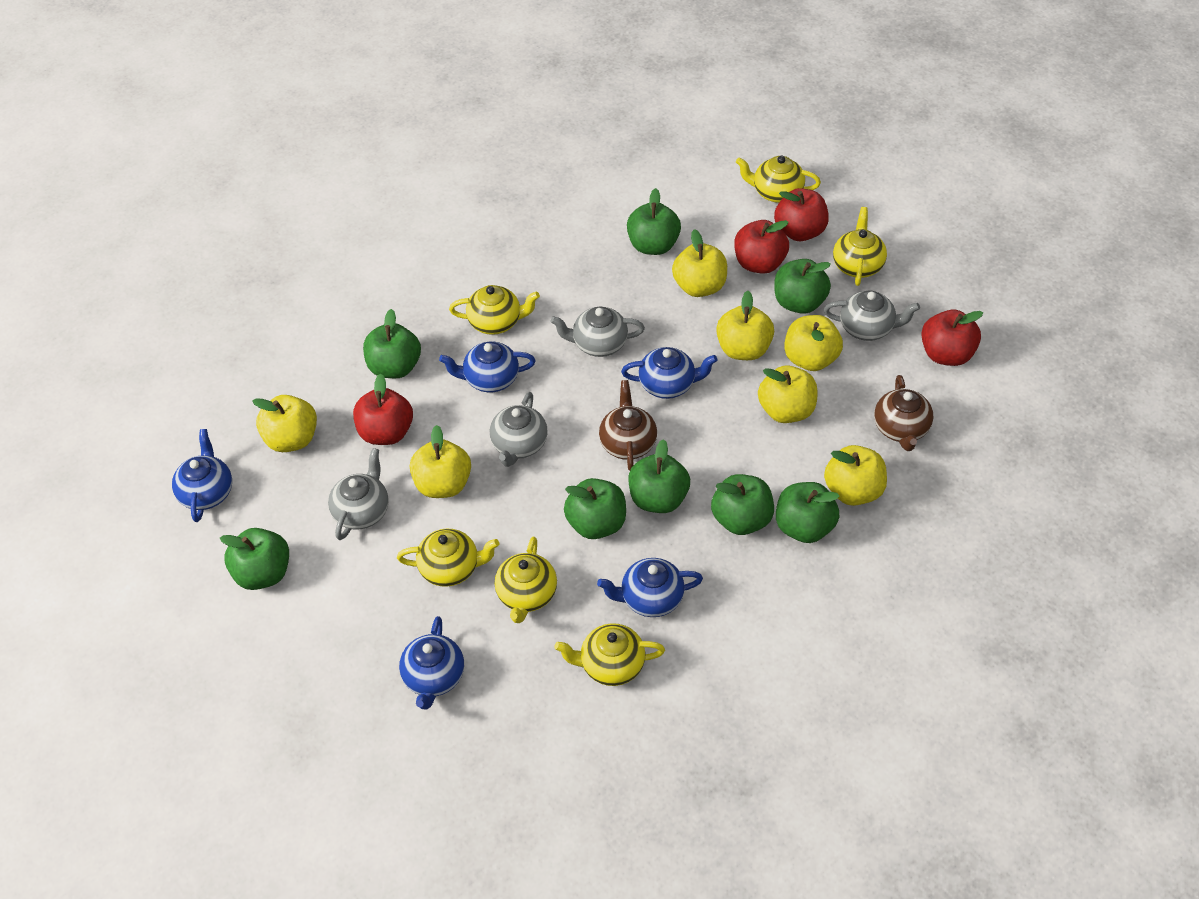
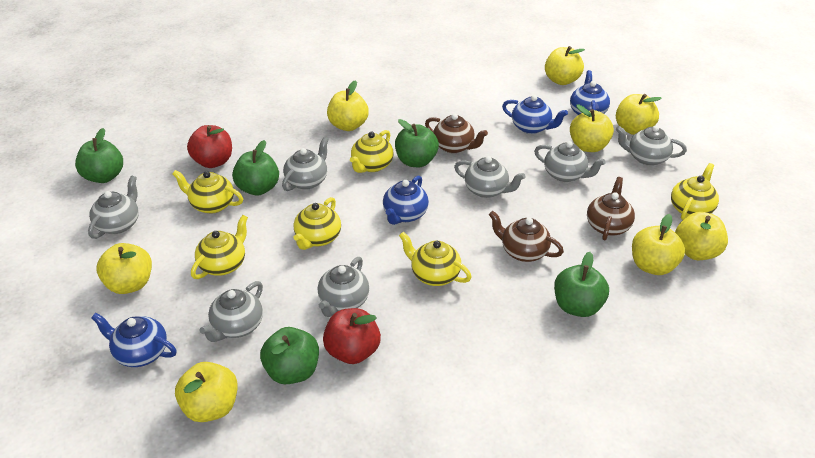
blue teapot: [172,429,232,522] [399,616,464,710] [439,341,536,393] [597,558,703,617] [621,347,717,399] = 5 -> [91,313,177,367] [383,175,429,225] [502,95,568,134] [570,70,610,115] = 4
brown teapot: [599,380,657,471] [874,375,933,451] = 2 -> [425,113,488,153] [489,211,564,262] [587,177,635,240] = 3
green apple: [220,528,289,590] [363,309,421,378] [564,478,626,539] [627,188,681,255] [628,439,690,513] [711,474,774,535] [774,259,831,314] [776,482,840,543] = 8 -> [75,128,123,183] [232,140,279,196] [260,327,319,384] [395,119,439,167] [554,252,609,317] = 5
grey teapot: [328,448,389,540] [490,392,548,467] [551,306,645,357] [824,291,920,341] = 4 -> [88,176,139,239] [199,281,263,342] [282,137,329,191] [318,257,369,317] [454,156,525,198] [534,141,605,182] [616,125,687,166] = 7
red apple: [353,374,413,445] [734,220,789,274] [774,188,829,241] [921,310,983,366] = 4 -> [187,125,232,168] [323,308,381,364] = 2
yellow apple: [252,395,317,452] [410,425,471,498] [672,229,727,297] [716,291,774,360] [758,366,817,423] [784,315,843,371] [824,445,887,506] = 7 -> [97,243,152,294] [175,362,238,422] [327,80,369,131] [545,46,585,85] [570,104,614,152] [616,94,662,135] [632,214,685,275] [675,212,728,260] = 8

